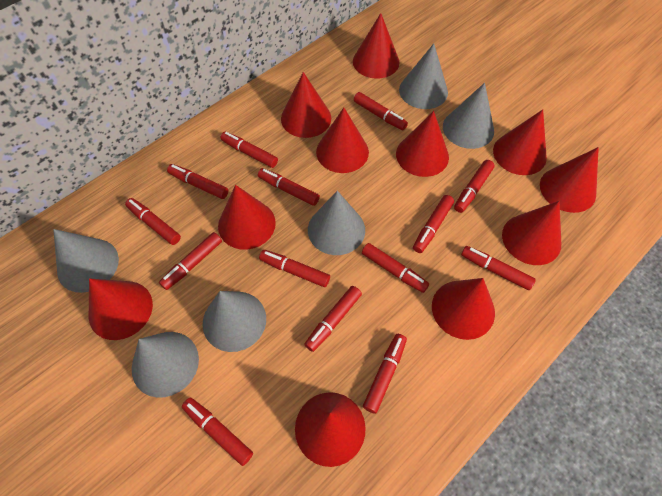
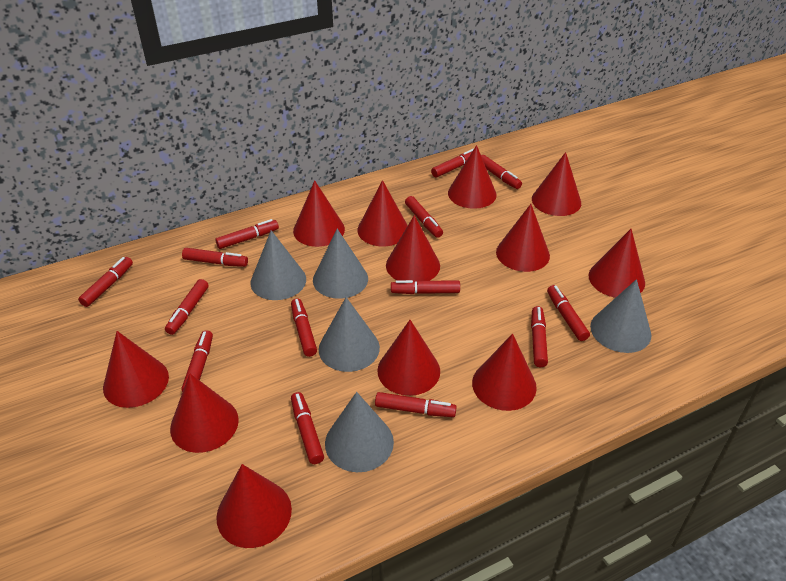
grey cone: [53,229,119,293] [132,332,199,398] [203,291,266,352] [308,191,365,255] [399,43,448,109] [443,83,494,149] = 6 -> [250,230,306,300] [313,229,368,299] [319,297,380,372] [325,392,394,472] [590,279,652,353] = 5
red cone: [89,278,153,340] [218,185,276,250] [281,72,331,138] [295,392,366,467] [316,107,369,173] [353,13,399,79] [396,111,449,177] [432,278,495,340] [493,109,547,175] [502,201,561,265] [540,147,599,213] = 11 -> [103,331,169,408] [170,373,239,453] [216,464,292,548] [293,180,345,247] [357,180,408,246] [377,320,440,396] [386,215,440,282] [448,145,496,209] [472,334,537,411] [496,204,550,272] [532,152,581,216] [589,229,645,298] = 12

